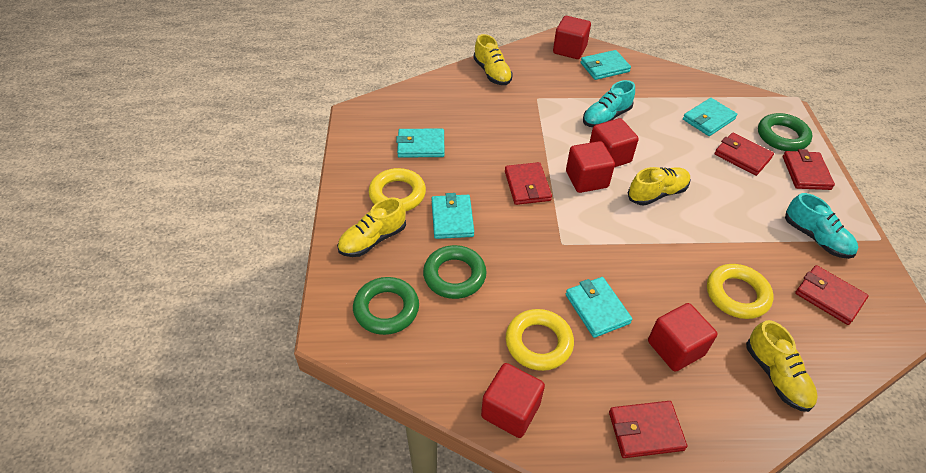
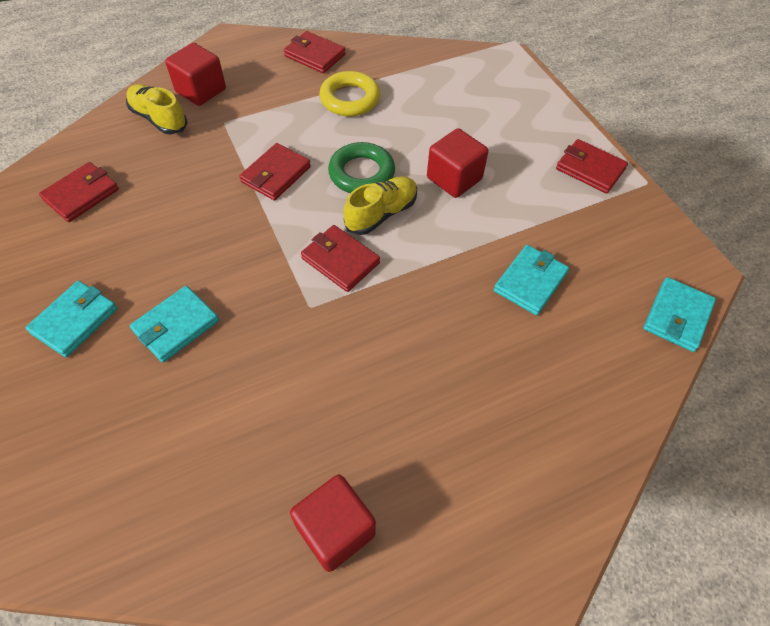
green ring: [353,277,419,335] [423,245,487,299] [758,113,812,151] = 3 -> [328,142,395,193] = 1
red cube: [481,363,545,438] [553,16,591,59] [566,141,615,193] [589,118,639,167] [648,303,717,372] = 5 -> [165,43,226,106] [290,474,376,572] [427,128,488,198] = 3
turquoise shoe: [583,80,635,127] [785,193,858,259] = 2 -> none = 0
turquoise wallet: [396,129,444,157] [432,193,474,239] [566,277,632,338] [581,50,631,80] [683,98,737,136] = 5 -> [26,281,118,357] [130,286,219,363] [494,245,569,315] [644,277,716,352] = 4
yellow ring: [369,168,426,211] [506,309,574,371] [707,264,773,319] = 3 -> [319,71,380,116] = 1
yellow shoe: [337,197,406,257] [473,34,513,85] [628,167,691,206] [746,320,818,412] = 4 -> [126,84,188,134] [344,176,417,235] = 2

